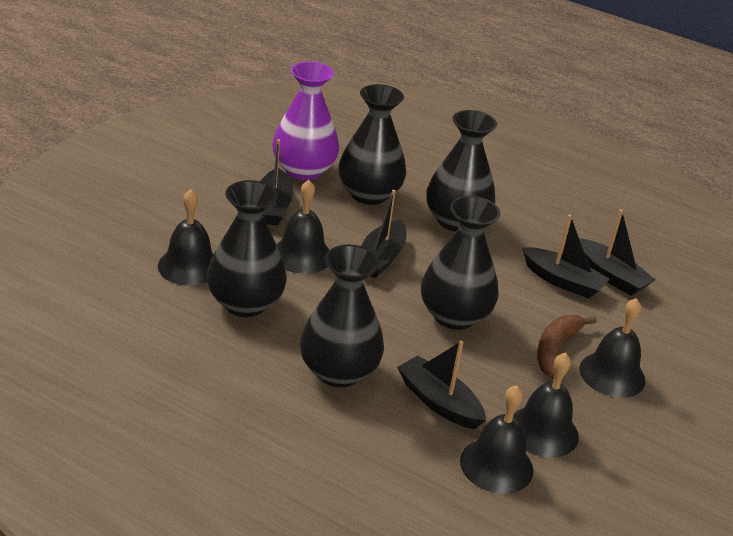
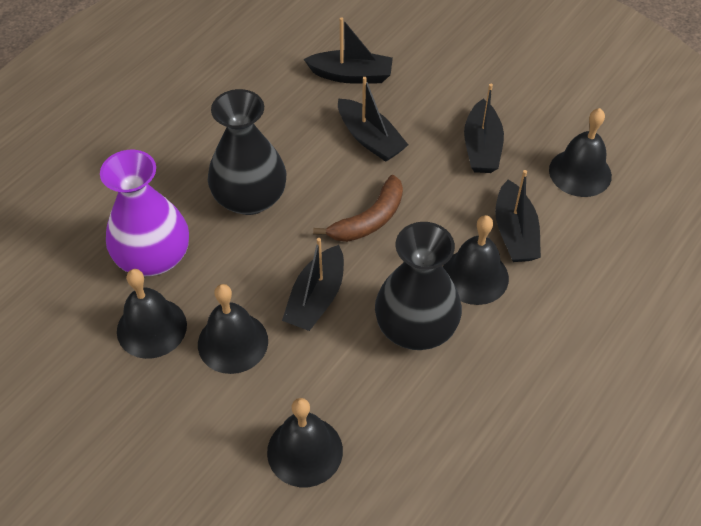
black vase: [207,180,287,317] [300,244,384,388] [339,84,406,205] [421,196,501,330] [427,110,497,232] = 5 -> [208,89,286,215] [375,222,462,350] = 2

